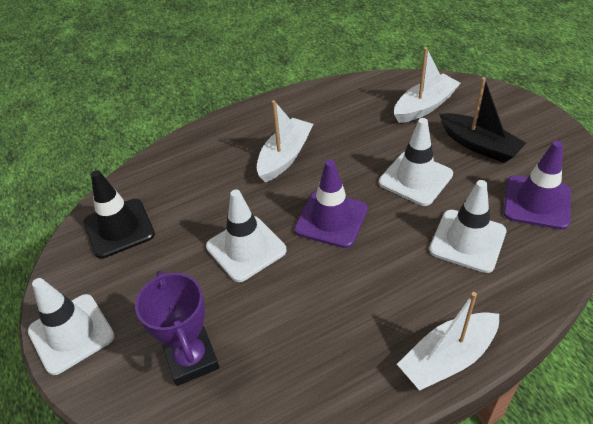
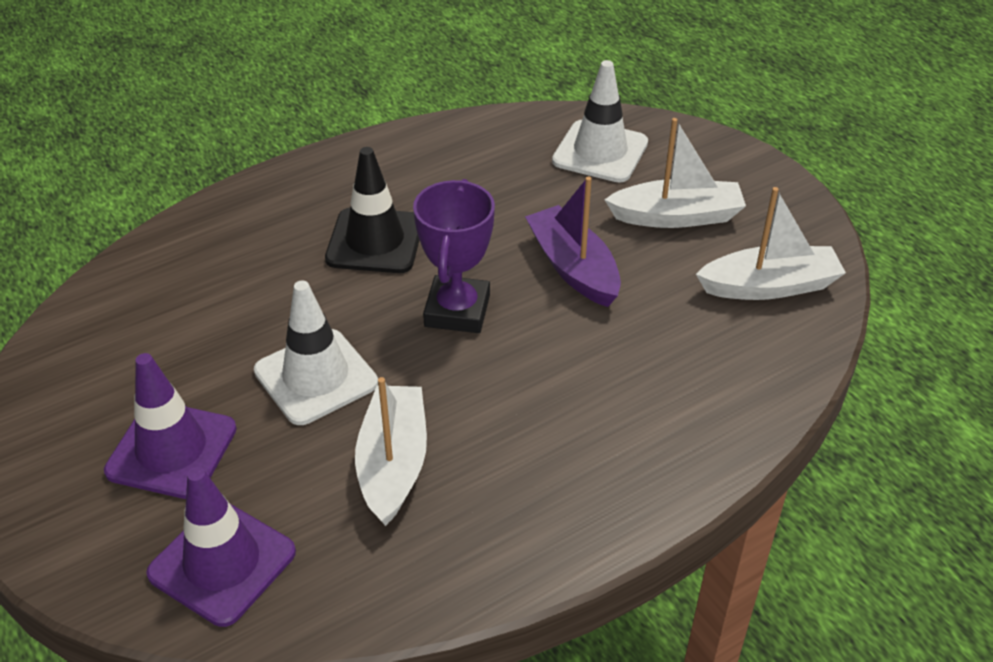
black boat: [439,77,526,163] = 1 -> none = 0
purple boat: none = 0 -> [525,176,621,307] = 1
white traffic cone: [28,278,115,375] [206,190,287,282] [379,118,453,206] [429,180,507,273] = 4 -> [254,280,378,425] [552,60,648,183] = 2

